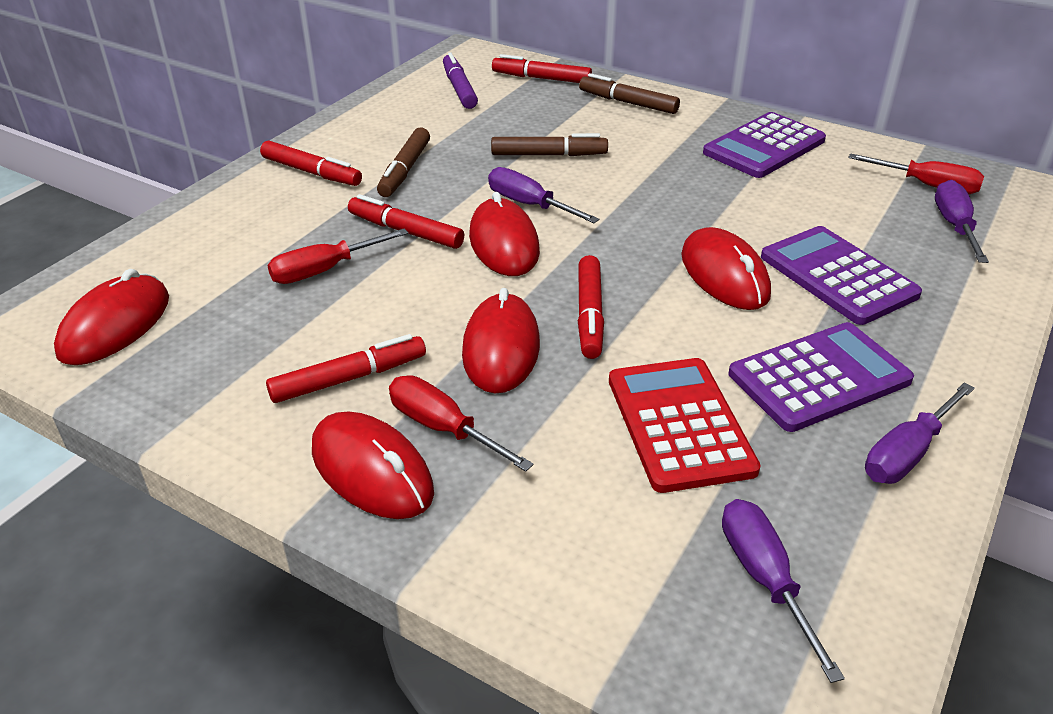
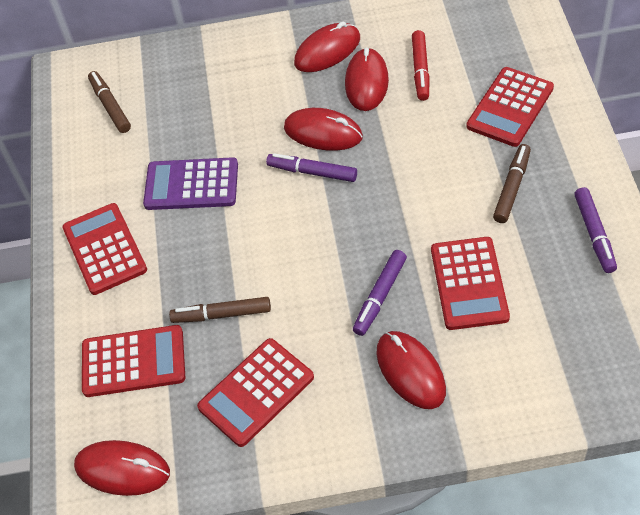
purple calculator: [703,112,826,178] [728,322,914,432] [761,226,922,325] = 3 -> [143,157,238,210] = 1
purple marker: [443,52,478,109] = 1 -> [266,153,357,182] [353,250,407,336] [574,187,617,273] = 3
purple screwdriver: [488,167,599,223] [722,499,845,683] [865,382,975,484] [935,180,989,263] = 4 -> none = 0
red calculator: [609,358,761,493] = 1 -> [62,203,147,295] [82,325,185,397] [197,338,314,447] [431,237,510,330] [467,67,554,147] = 5
red marker: [260,140,362,186] [266,334,426,403] [348,194,464,249] [492,54,592,83] [578,255,604,359] = 5 -> [412,30,429,101] = 1
red screwdriver: [267,229,408,284] [389,375,534,472] [848,153,984,194] = 3 -> none = 0

